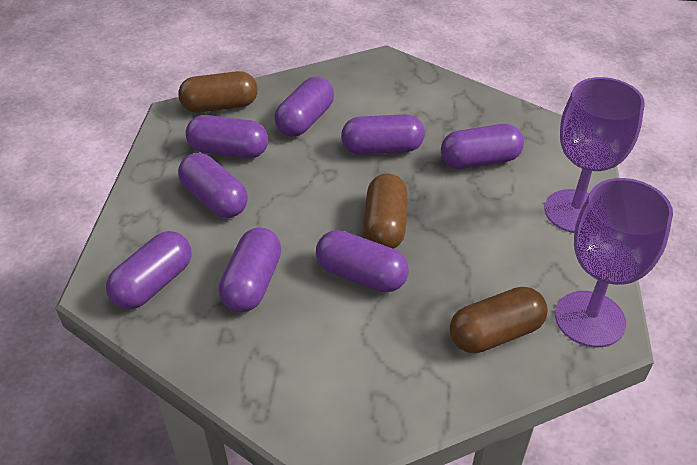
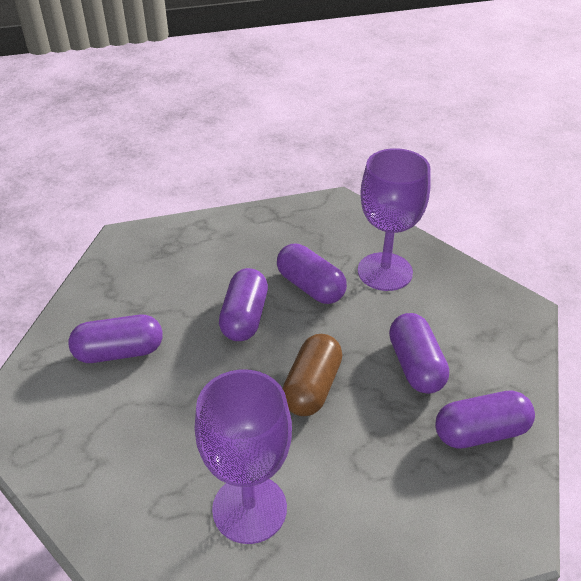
brown capsule: [178,71,258,113] [363,174,408,249] [450,287,548,353] = 3 -> [283,334,342,416] = 1
purple capsule: [106,231,192,309] [178,153,248,218] [186,115,268,158] [219,228,282,312] [274,77,334,137] [316,230,409,292] [341,114,425,155] [441,124,524,169] = 8 -> [68,315,163,363] [219,268,268,341] [277,244,347,304] [389,313,449,394] [435,391,535,449] = 5

